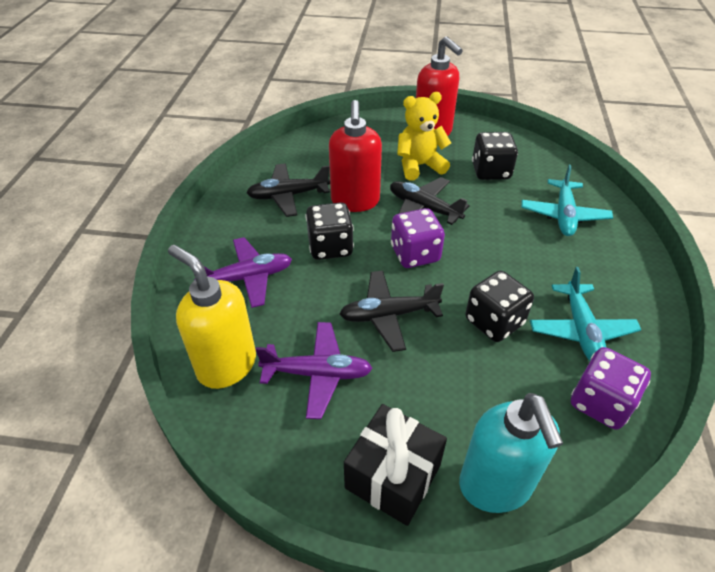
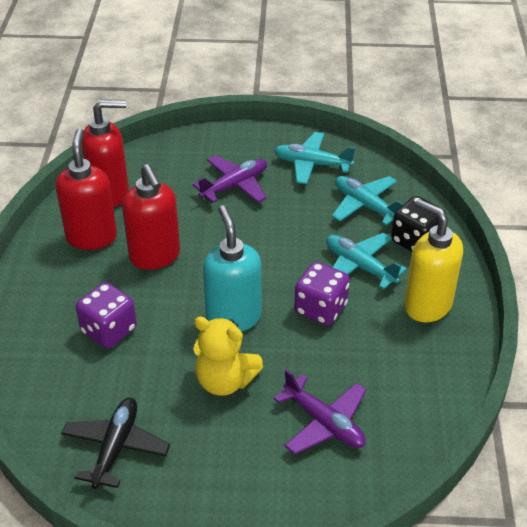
black dice: [306,202,354,260] [465,271,534,342] [472,132,518,180] = 3 -> [391,196,446,252] = 1
black gift: [344,404,447,526] = 1 -> none = 0
black plane: [247,163,330,217] [340,270,444,352] [390,177,470,225] = 3 -> [61,398,170,489] = 1
red soap dispenser: [329,100,382,212] [416,36,463,136] = 2 -> [56,128,117,250] [81,100,129,207] [122,164,180,270] = 3
turquoise plane: [521,165,613,236] [530,267,641,361] = 2 -> [274,132,355,184] [326,233,407,290] [332,176,403,226] = 3

